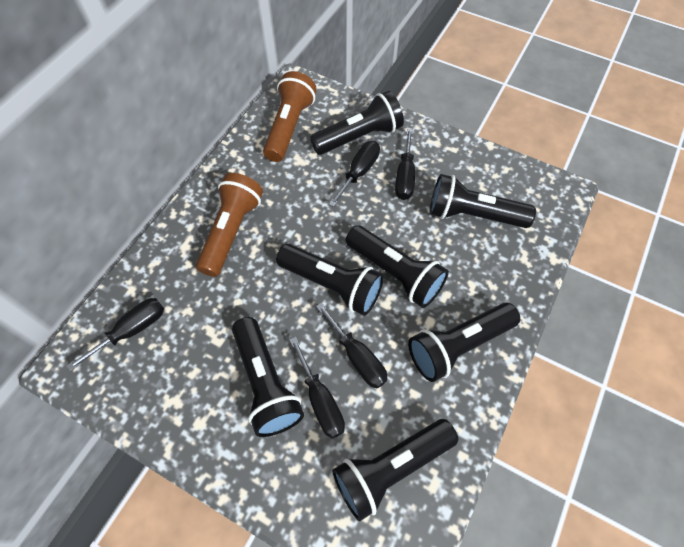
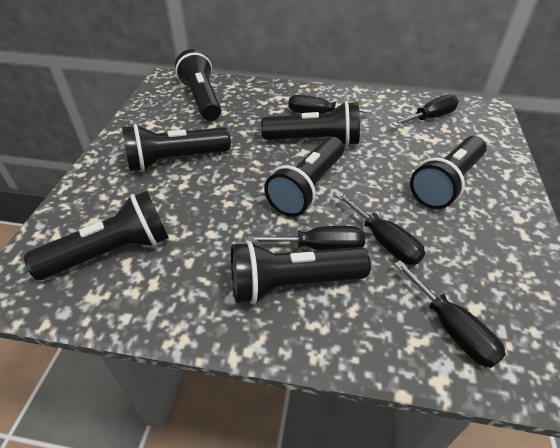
brown flashlight: [196,173,263,277] [263,71,317,162] = 2 -> none = 0

